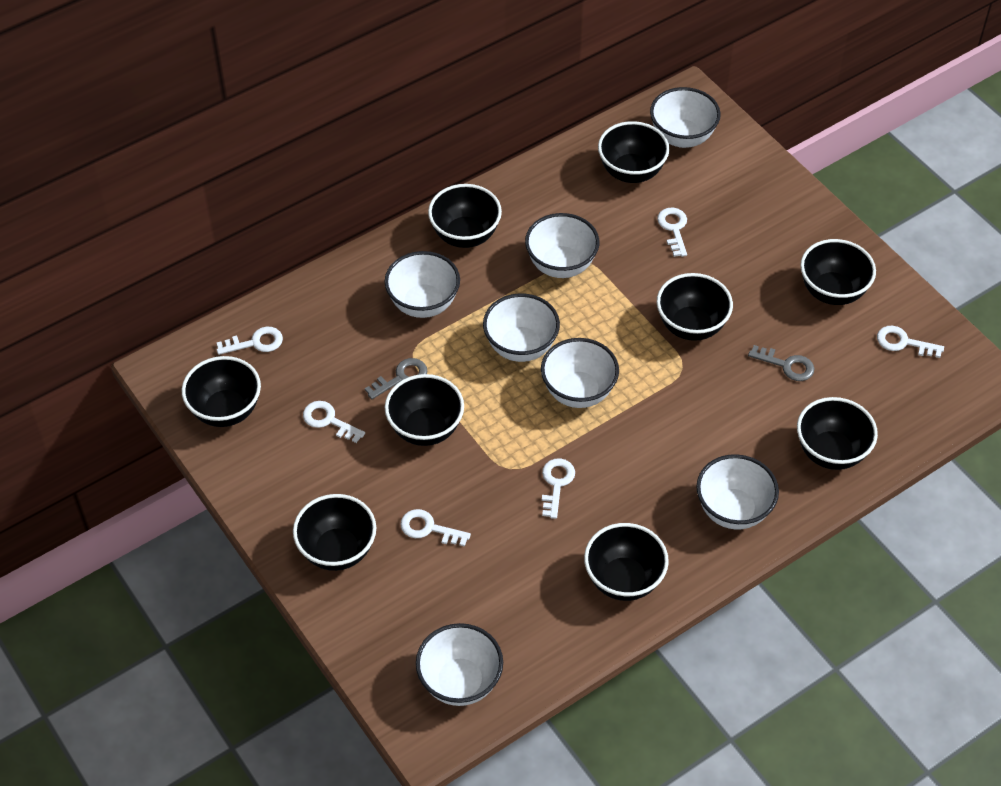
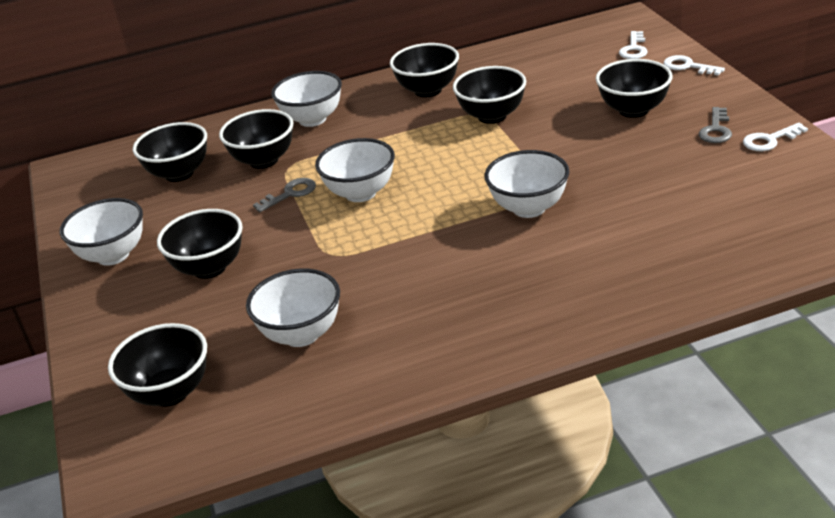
black bowl: [182,356,261,427] [293,494,376,571] [385,374,464,446] [428,184,502,248] [584,523,669,601] [598,121,670,183] [657,273,733,341] [797,397,878,470] [800,239,876,305] = 9 -> [108,323,207,407] [133,122,207,182] [157,209,243,279] [219,109,294,169] [390,43,459,97] [453,66,526,124] [596,59,672,118] = 7
white bowl: [384,251,460,318] [416,623,503,706] [483,293,560,362] [525,213,599,278] [541,338,619,408] [650,87,721,148] [696,454,779,530] = 7 -> [60,198,143,266] [246,268,340,347] [271,71,342,127] [315,138,395,202] [484,150,570,218] = 5
white key: [216,327,283,355] [303,401,365,443] [400,509,471,547] [542,458,575,519] [657,208,687,257] [877,326,944,358] = 6 -> [619,31,647,59] [663,55,725,75] [743,123,808,151] = 3

